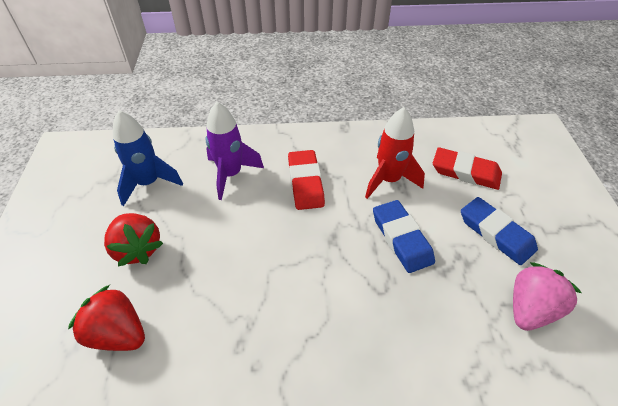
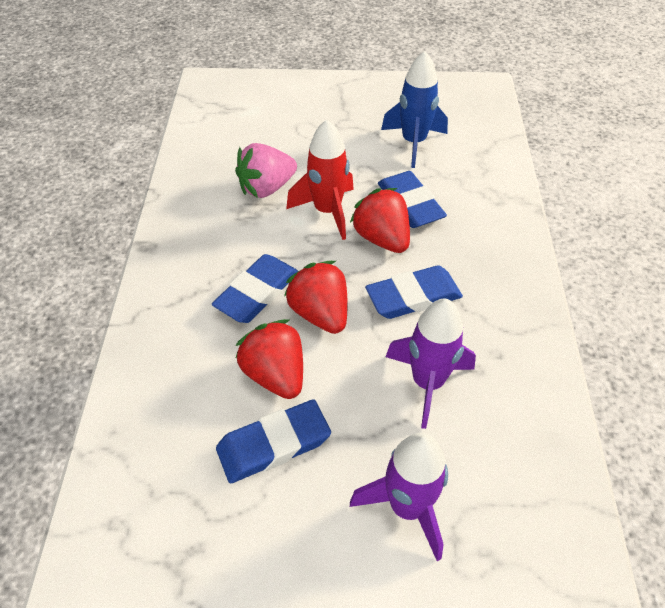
blue eraser: [373,200,435,273] [461,197,538,265] = 2 -> [212,254,298,323] [216,399,331,483] [365,265,463,319] [378,171,447,228] = 4
purple rocket: [205,102,264,200] = 1 -> [350,433,448,561] [386,299,476,429] = 2
red eraser: [288,150,325,210] [433,147,502,190] = 2 -> none = 0
red strawberry: [68,285,145,351] [104,213,163,266] = 2 -> [236,319,303,399] [284,261,347,334] [350,188,410,253] = 3

